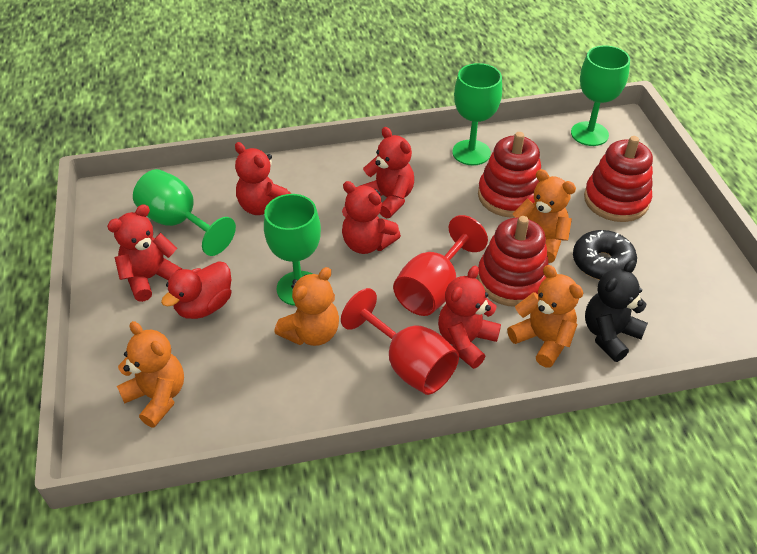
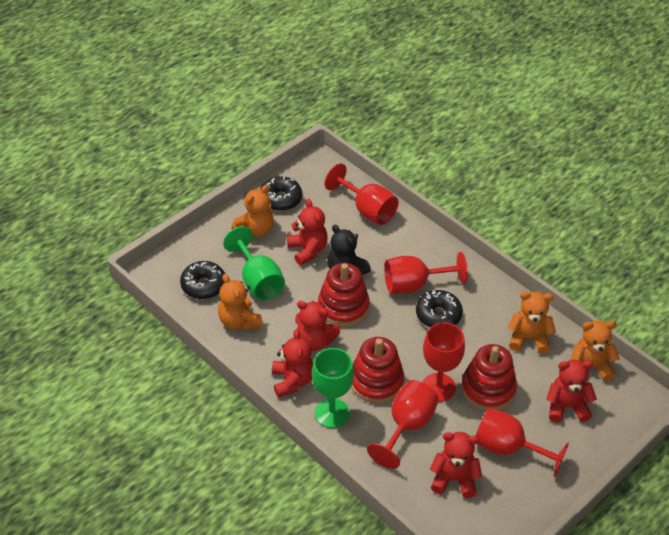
black donut: [573,230,637,280] = 1 -> [180,261,225,299] [260,176,302,211] [416,290,463,327] = 3
green goblet: [133,169,236,256] [264,194,321,306] [452,63,502,166] [571,45,630,146] = 4 -> [223,226,285,300] [312,348,354,428] = 2
red duck: [161,261,232,319] = 1 -> none = 0
red goblet: [341,288,459,395] [393,215,488,316] = 2 -> [325,163,399,225] [367,380,439,469] [384,252,468,294] [423,322,465,402] [476,408,569,477] = 5

